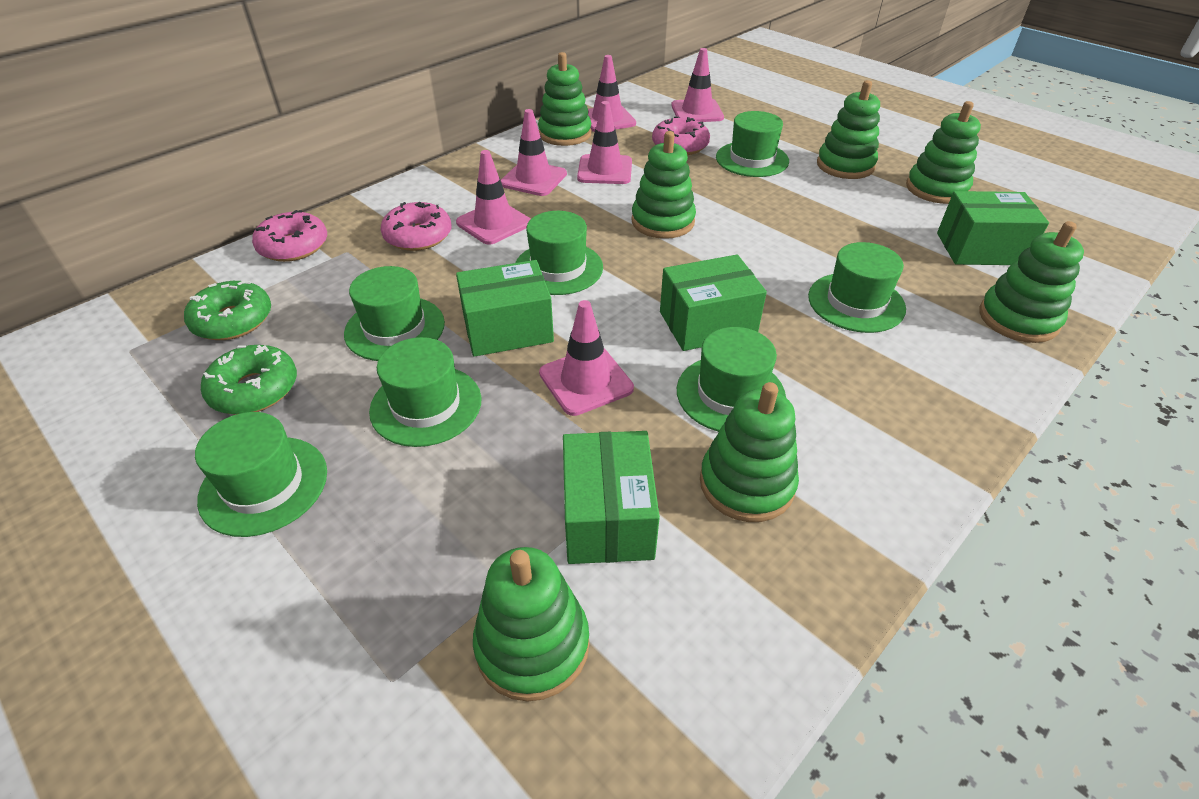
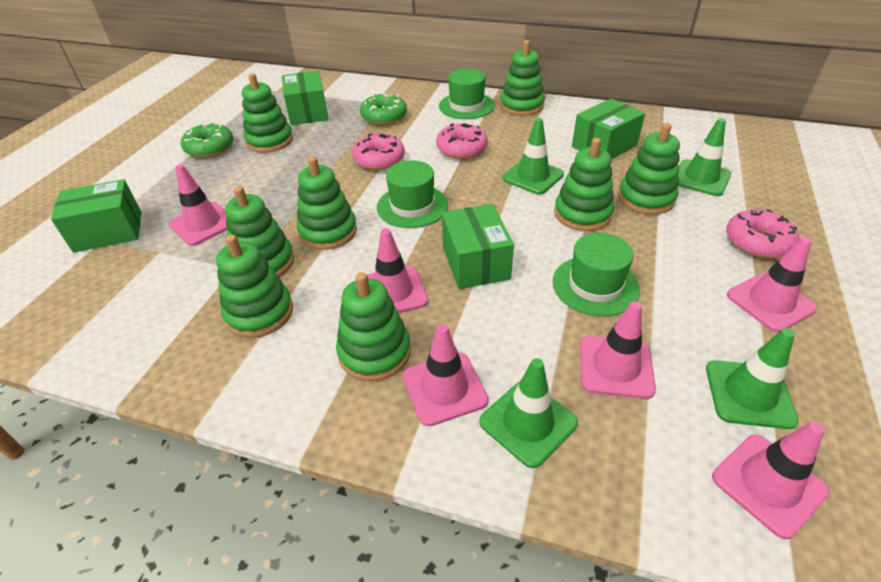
green hat: [195,412,327,537] [344,266,445,361] [369,337,482,447] [515,211,603,295] [677,327,786,432] [716,111,789,177] [808,242,906,333] = 7 -> [377,160,448,228] [439,69,495,119] [552,233,640,316] = 3
green stacking toy: [473,547,589,702] [538,52,592,146] [631,131,696,239] [700,382,799,522] [817,80,880,179] [906,101,981,204] [980,221,1084,343] = 7 -> [216,234,293,338] [225,186,294,277] [242,73,293,153] [297,156,357,250] [336,272,411,381] [500,40,545,116] [554,138,614,231] [618,123,680,215] = 8
green traffic cone: none = 0 -> [479,358,578,468] [502,118,564,195] [678,118,731,196] [706,328,798,429] = 4

